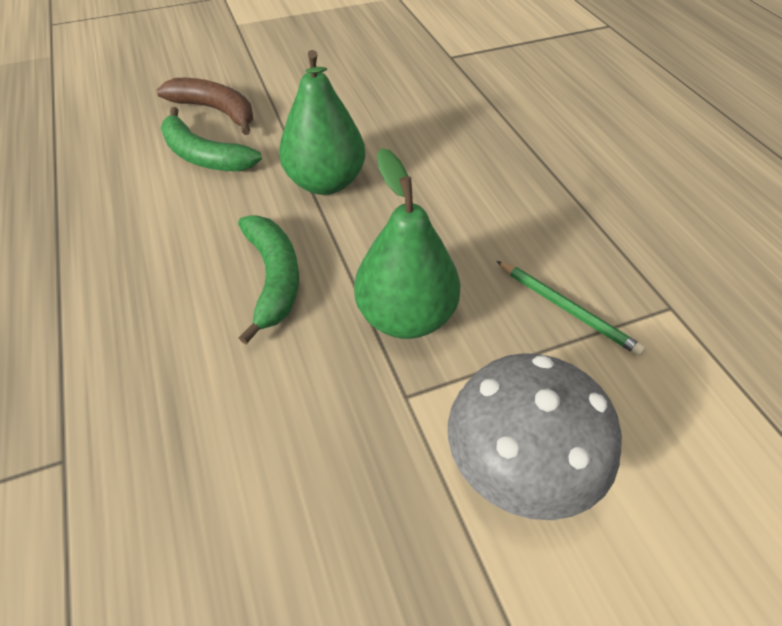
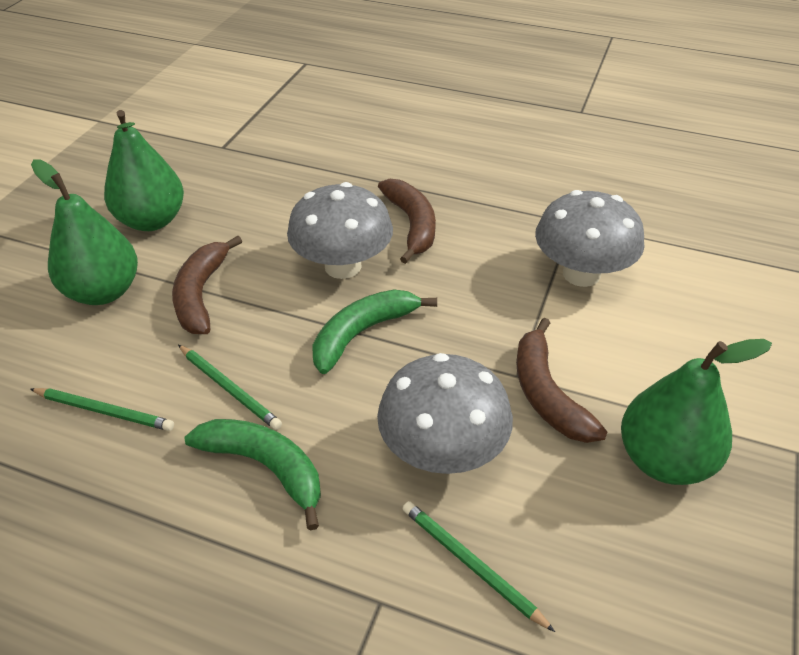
brown banana: [157,78,253,135] = 1 -> [172,236,242,334] [378,179,436,264] [516,318,607,443] = 3
green pear: [279,50,365,195] [354,148,460,339] = 2 -> [31,159,138,305] [104,110,184,231] [621,339,772,485] = 3
green pencil: [497,261,645,356] = 1 -> [30,388,174,431] [178,345,282,430] [402,501,555,632] = 3
grey mushroom: [448,353,622,520] = 1 -> [287,182,393,279] [377,353,513,474] [535,190,644,287] = 3

